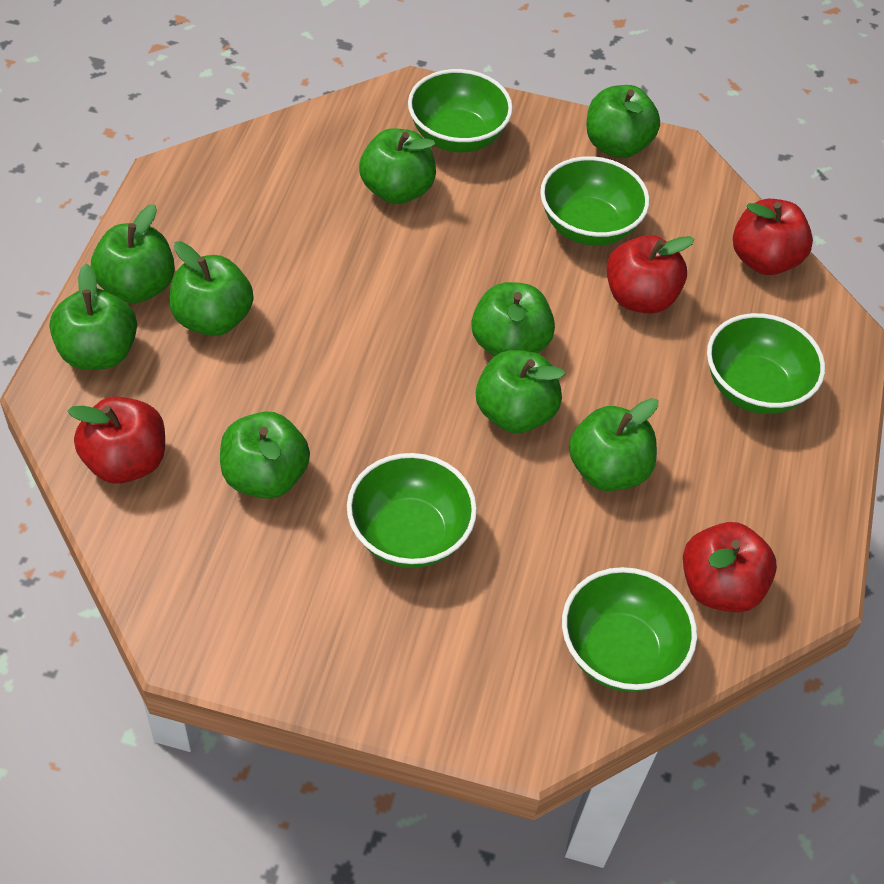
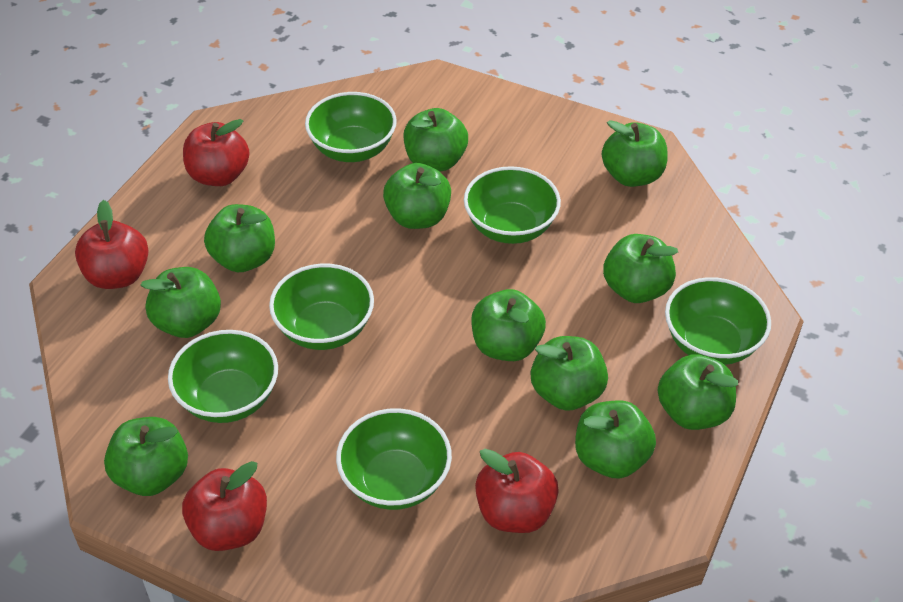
green apple: [50,264,137,370] [91,204,175,303] [169,241,253,336] [220,411,310,499] [359,128,436,204] [471,282,555,357] [476,350,565,433] [569,398,658,491] [586,85,660,158] = 9 -> [104,417,188,496] [140,267,221,338] [204,204,275,272] [383,163,451,229] [404,108,468,172] [471,289,546,361] [531,336,608,411] [575,400,656,479] [602,120,667,187] [603,234,678,303] [657,354,738,430] = 11
green bowl: [347,453,477,568] [408,69,513,152] [540,156,650,246] [562,567,697,692] [707,313,825,414] = 5 -> [168,330,278,423] [269,264,374,350] [305,92,397,162] [336,408,452,510] [464,166,561,244] [665,277,771,365] = 6

